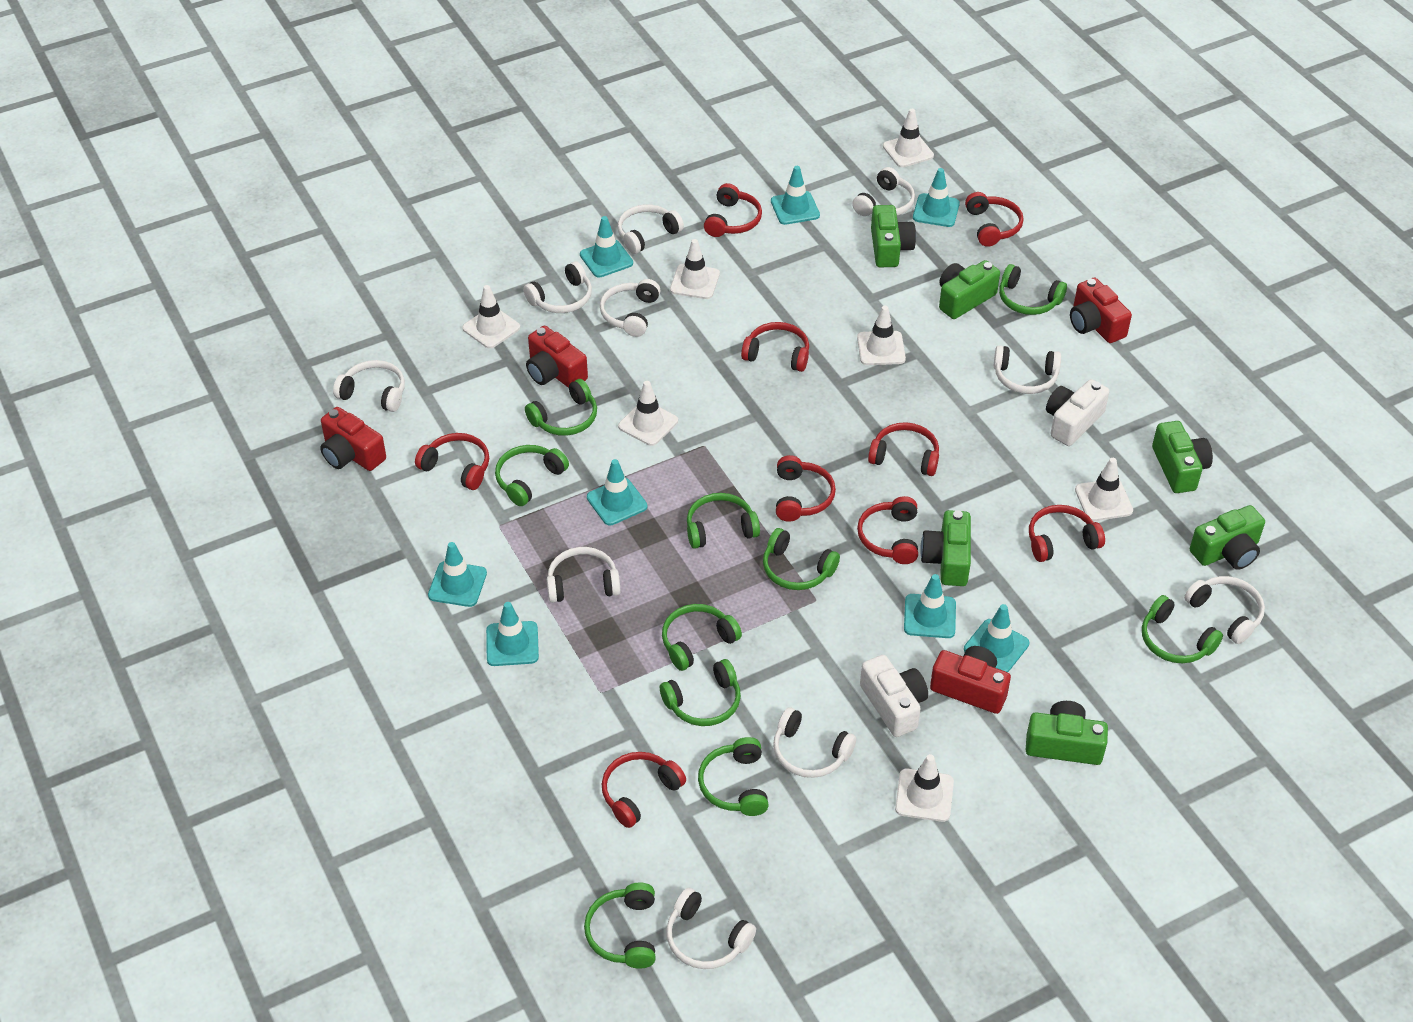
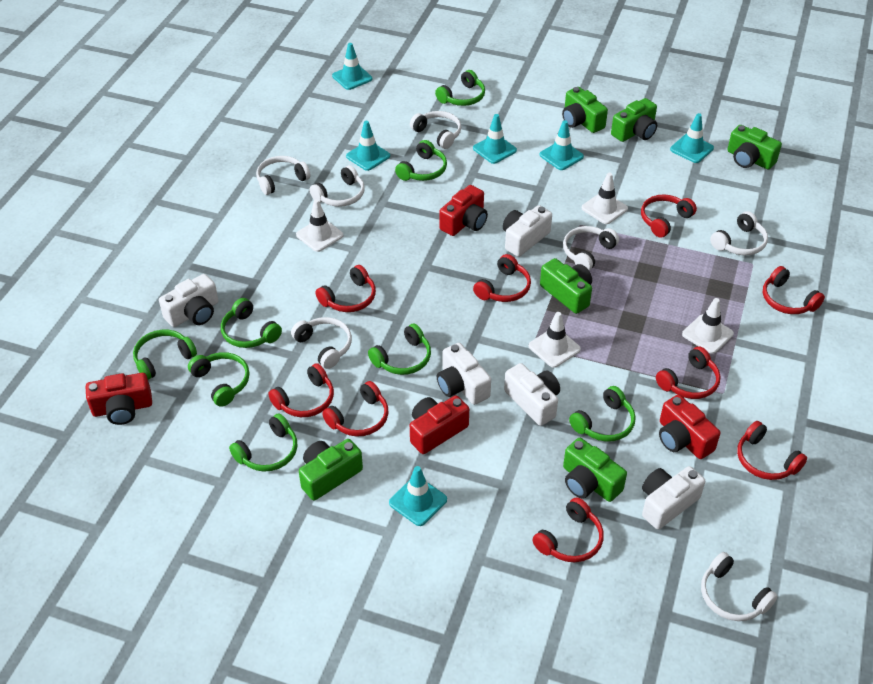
green headphones: [495,445,569,506] [525,379,597,436] [584,883,656,969] [660,659,741,726] [662,604,742,671] [687,493,760,549] [698,737,769,816] [763,528,840,590] [999,264,1067,315] [1142,595,1223,663] = 10 -> [133,330,197,380] [188,352,249,407] [221,298,282,348] [229,413,297,472] [368,324,431,375] [395,140,447,181] [435,70,485,106] [569,386,636,442] = 8
turquoise traffic cone: [428,542,487,607] [486,602,539,666] [580,216,633,278] [587,459,647,525] [771,166,820,225] [904,574,956,638] [913,168,960,227] [964,604,1029,672] = 8 -> [332,43,372,90] [346,121,390,171] [389,466,447,526] [473,114,517,164] [539,120,584,170] [670,113,714,163] = 6
white camera: [860,655,928,737] [1046,379,1109,446] = 2 -> [159,274,218,327] [437,343,491,405] [503,205,552,257] [504,363,560,426] [642,466,705,530] = 5
white headphones: [333,360,405,412] [523,261,592,313] [547,547,620,603] [600,279,660,337] [618,205,684,254] [666,888,756,969] [773,707,856,778] [852,167,915,216] [994,345,1061,394] [1184,576,1265,644] = 10 -> [256,156,310,195] [291,317,352,369] [309,165,365,207] [410,111,461,149] [563,226,619,270] [701,552,778,621] [710,211,768,255] = 7
white traffic cone: [462,285,520,348] [618,381,678,446] [670,239,720,299] [857,306,906,365] [883,109,934,167] [895,754,954,822] [1075,458,1133,521] = 7 -> [296,199,343,252] [529,312,581,368] [582,173,628,224] [682,298,734,354] = 4

